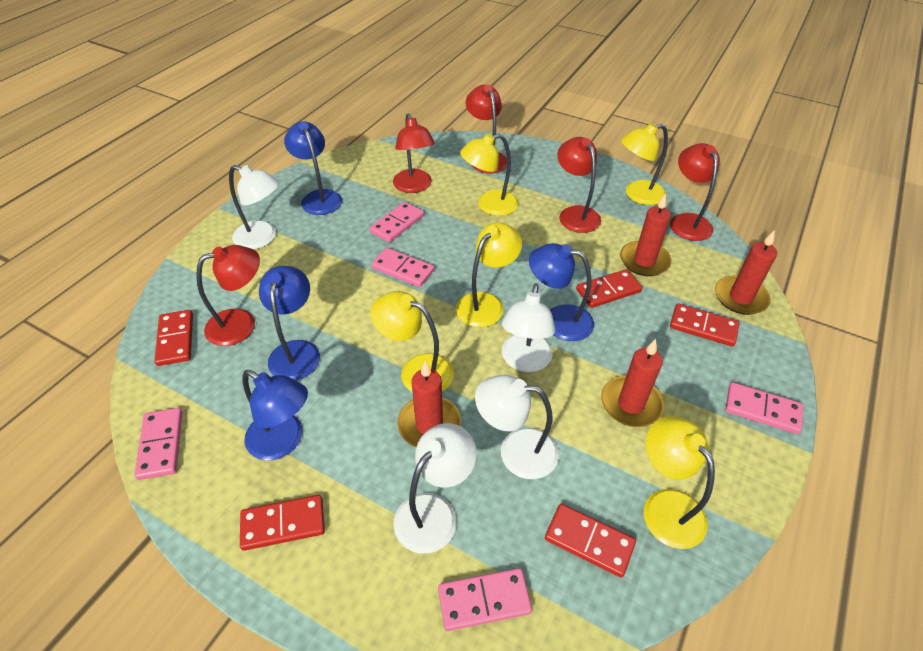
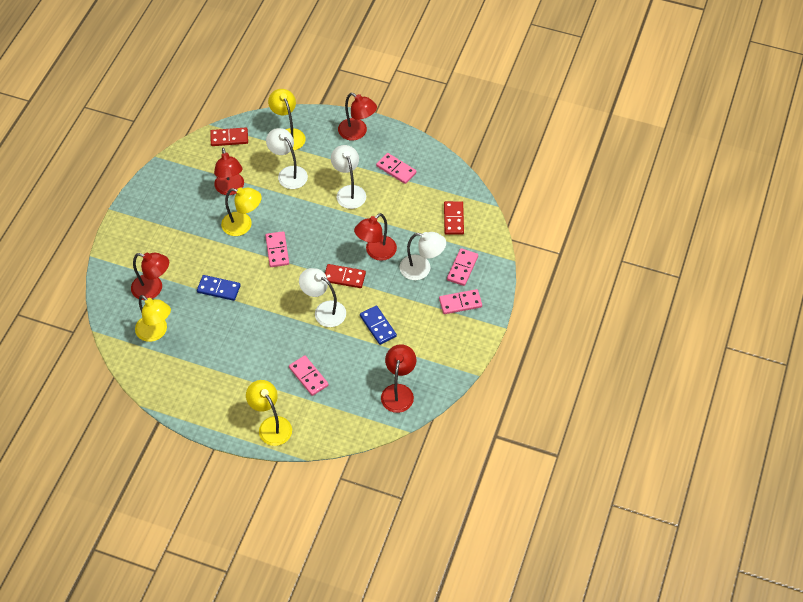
blue domino: none = 0 -> [197,275,241,301] [360,305,397,345] = 2
blue lamp: [242,370,308,461] [259,266,320,380] [284,121,342,215] [529,243,594,341] = 4 -> none = 0
red candle: [397,361,461,447] [601,339,664,427] [620,193,671,276] [715,230,777,315] = 4 -> none = 0
red domino: [154,310,193,366] [240,495,325,551] [545,504,636,578] [576,269,642,308] [670,303,740,347] = 5 -> [210,127,248,146] [325,264,366,288] [444,201,464,235] = 3
yellow lamp: [371,291,454,392] [456,223,522,327] [460,134,519,216] [621,123,668,205] [644,416,715,549] = 5 -> [135,295,171,342] [221,187,262,236] [246,380,292,446] [268,89,306,150] = 4

